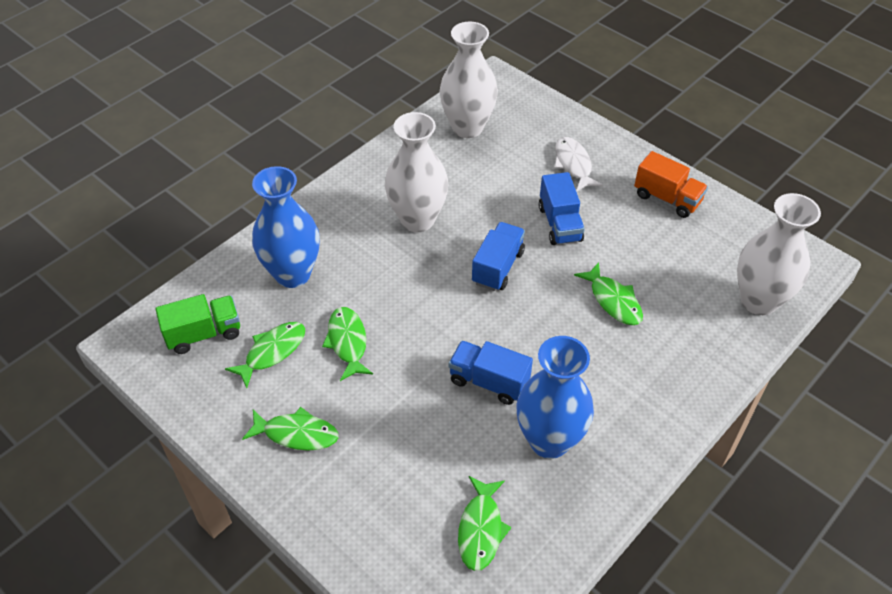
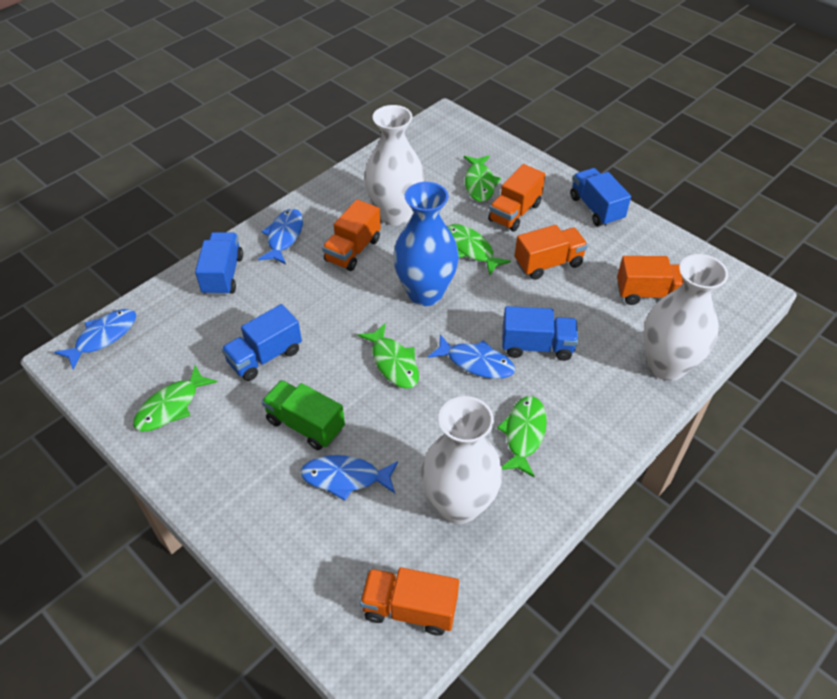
blue fish: none = 0 -> [54,309,136,369] [258,209,303,264] [301,455,398,501] [428,334,515,379] = 4
blue truck: [449,341,533,405] [472,222,525,291] [539,172,585,245] = 3 -> [195,232,243,296] [221,304,302,381] [502,306,578,361] [570,168,631,226] = 4
blue vase: [252,166,320,288] [517,336,594,459] = 2 -> [393,182,459,306] = 1
orange truck: [634,151,708,218] = 1 -> [322,199,381,271] [360,567,459,636] [488,164,545,232] [515,225,588,280] [617,256,684,305] = 5
white fish: [554,137,603,192] = 1 -> none = 0

